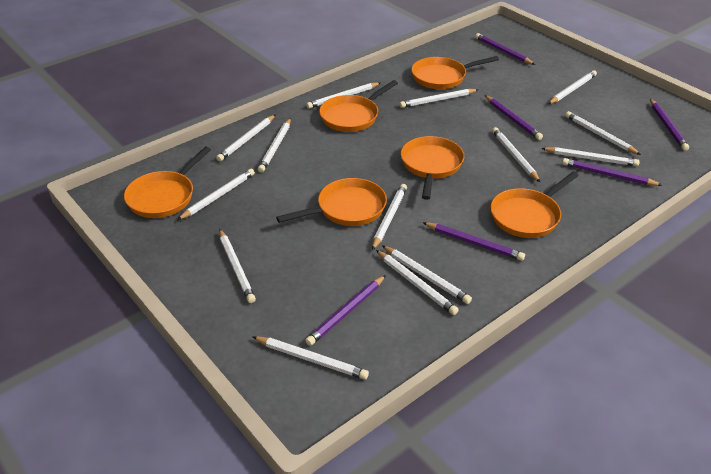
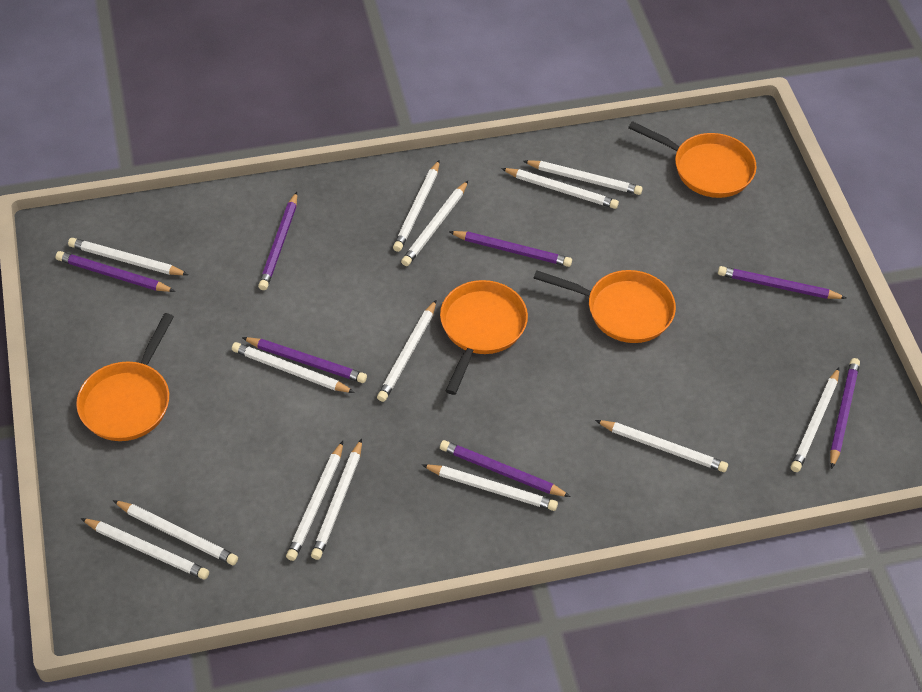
orange pan: [124,147,211,218] [276,178,387,226] [319,80,398,132] [401,136,465,200] [411,56,499,89] [491,171,579,238] = 6 -> [76,313,174,441] [440,280,528,395] [533,270,676,343] [628,121,756,198] = 4
purple pencil: [305,275,386,346] [422,222,525,261] [475,33,535,65] [485,95,543,140] [562,158,662,186] [650,99,689,151] = 6 -> [56,251,175,292] [242,337,367,383] [258,192,297,290] [440,440,571,497] [449,231,572,267] [718,266,846,299] [830,358,860,469] = 7

